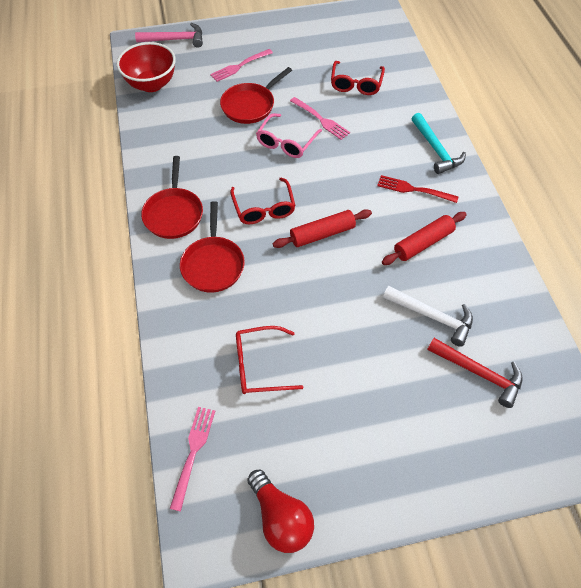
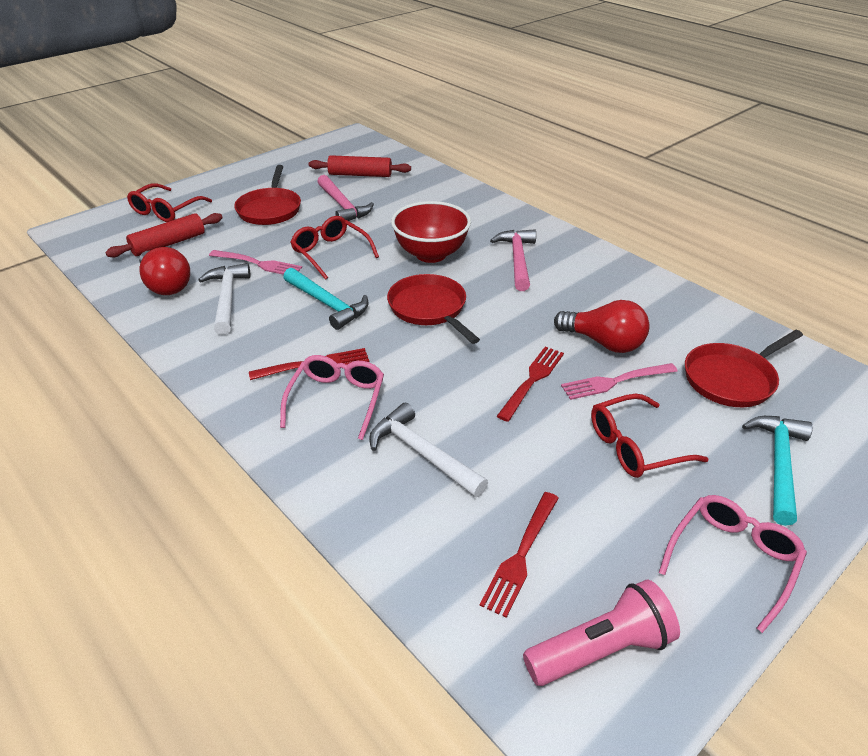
pink flashlight: none = 0 -> [523,580,680,686] = 1
pink fork: [170,407,215,511] [210,49,273,82] [290,97,350,140] = 3 -> [209,250,302,275] [561,363,678,400] = 2
pink glasses: [256,113,322,158] = 1 -> [280,355,384,440] [659,495,807,633] = 2
pink hammer: [135,23,203,48] = 1 -> [317,175,374,221] [490,229,536,291] = 2
red fork: [377,175,458,203] = 1 -> [249,348,369,380] [480,492,559,618] [497,347,564,422] = 3
red hammer: [427,338,522,408] = 1 -> none = 0
red light bulb: [248,470,314,553] = 1 -> [139,247,190,295] [554,300,649,353] = 2
turquoise hammer: [412,113,466,174] = 1 -> [283,268,369,330] [742,416,813,526] = 2
white hammer: [383,286,473,347] = 1 -> [198,263,251,335] [369,402,488,497] = 2

